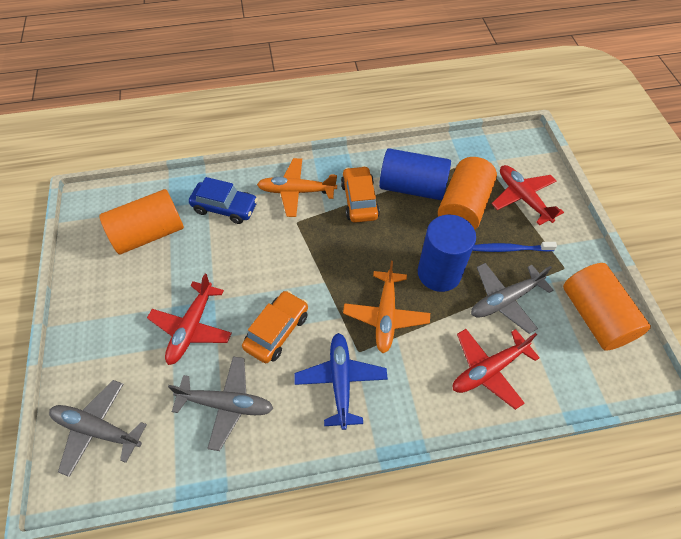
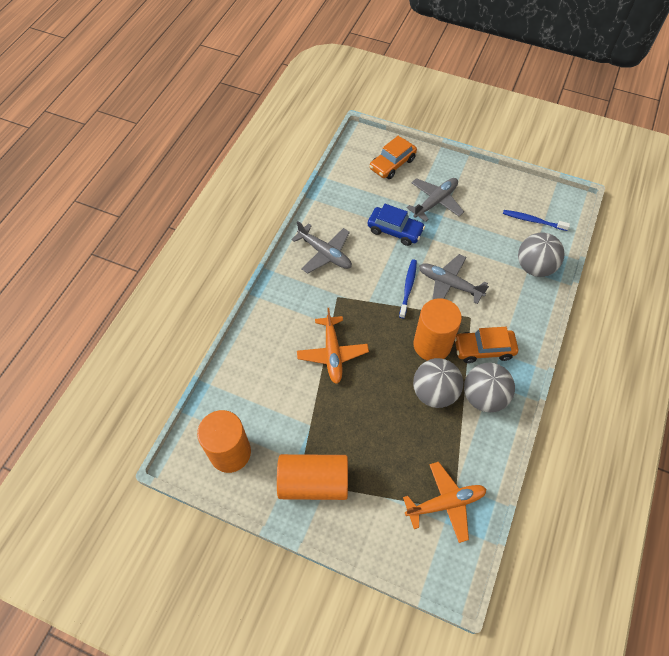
blue cylinder: [379,148,451,200] [418,215,476,292] = 2 -> none = 0
blue plane: [294,333,388,430] = 1 -> none = 0
blue toothbrush: [472,242,557,252] = 1 -> [399,259,417,318] [503,210,570,231] = 2
grey ball: none = 0 -> [413,358,463,408] [464,363,515,412] [518,233,565,277] = 3
red plane: [147,274,232,365] [453,329,540,410] [492,165,564,225] = 3 -> none = 0

